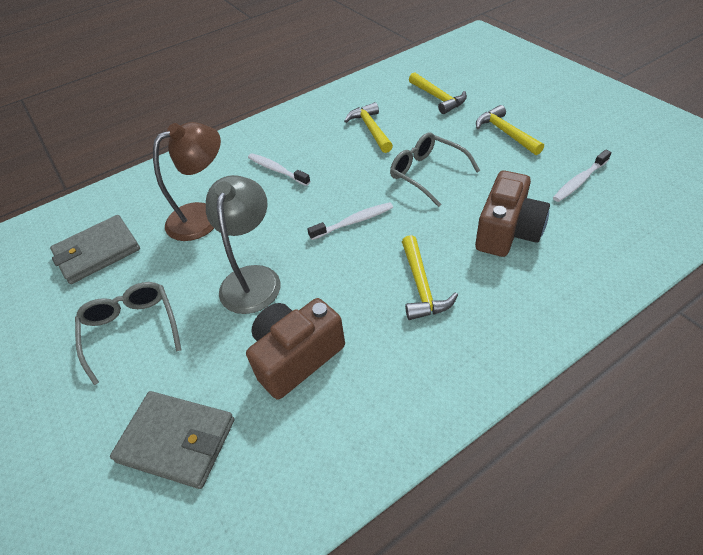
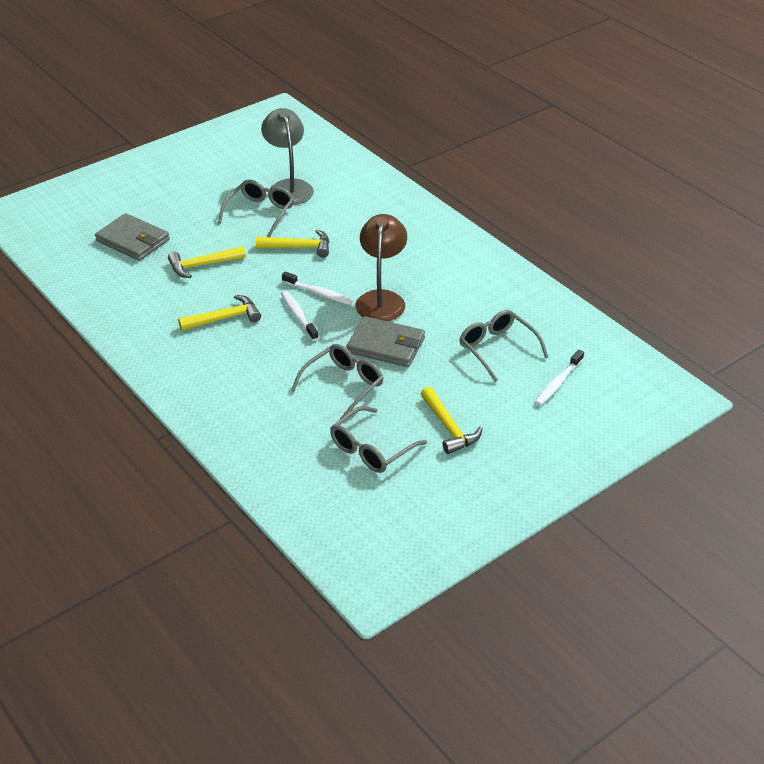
brown camera: [246,298,345,400] [475,171,550,257] = 2 -> none = 0
grey glasses: [75,282,181,385] [390,132,480,207] = 2 -> [218,180,294,237] [291,344,383,419] [330,406,427,473] [460,310,548,382] = 4

